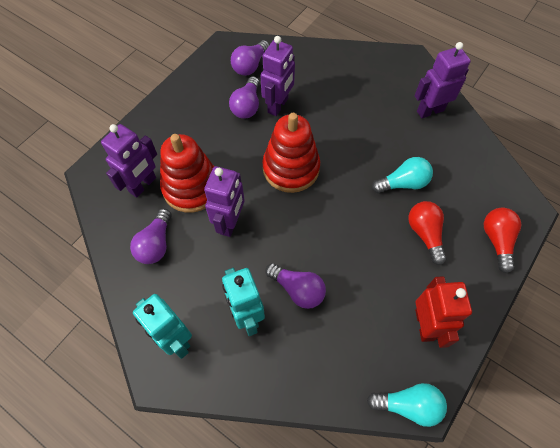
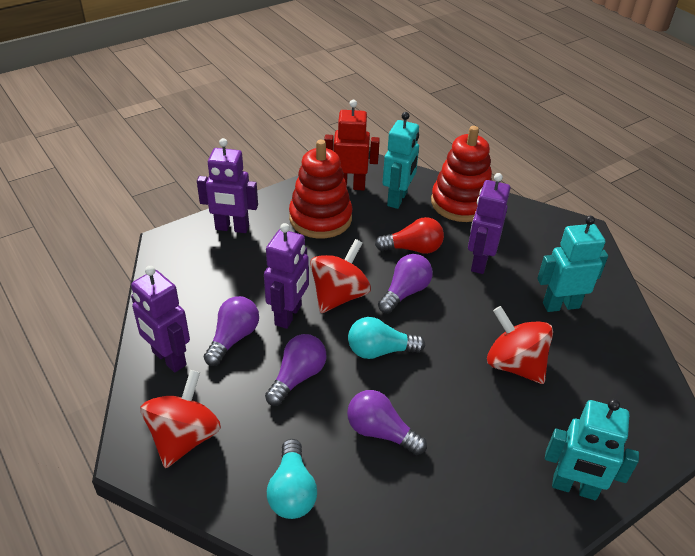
red light bulb: [408,201,447,265] [484,208,522,273] = 2 -> [375,217,444,254] = 1
red spinning top: none = 0 -> [141,370,221,468] [310,239,371,313] [487,306,553,384] = 3
turquoise robot: [133,294,192,359] [222,268,265,336] = 2 -> [383,112,419,209] [537,216,608,312] [545,399,639,500] = 3

